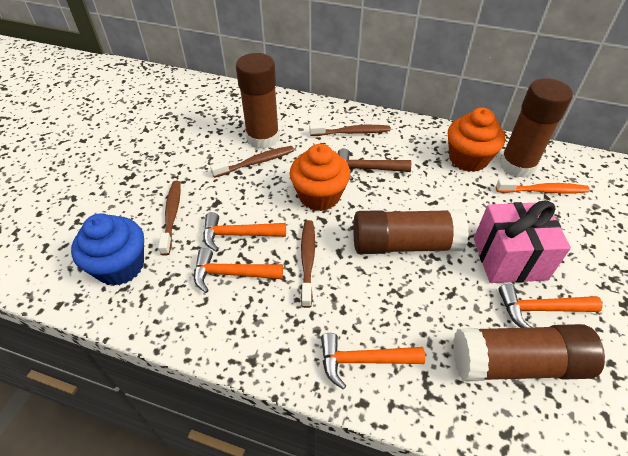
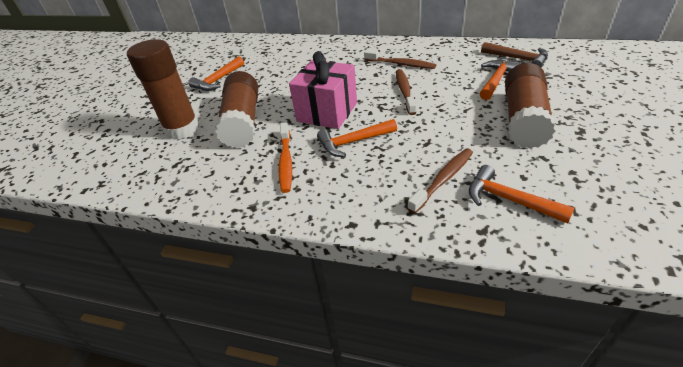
blue cupcake: [71,213,144,286] = 1 -> none = 0
brown glue stick: [236,53,280,149] [353,209,469,254] [453,324,605,381] [499,78,573,178] = 4 -> [127,39,199,139] [215,71,258,148] [505,63,556,149] = 3
brown toothbrush: [158,181,181,256] [210,146,294,178] [301,220,315,308] [309,124,390,136] = 4 -> [364,50,436,69] [396,69,416,115] [407,149,473,214] = 3
orange cupcake: [290,144,350,211] [448,108,505,172] = 2 -> none = 0

